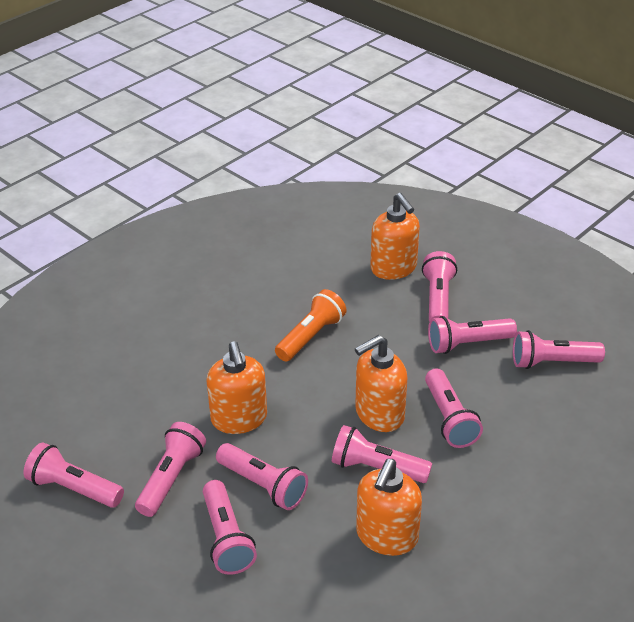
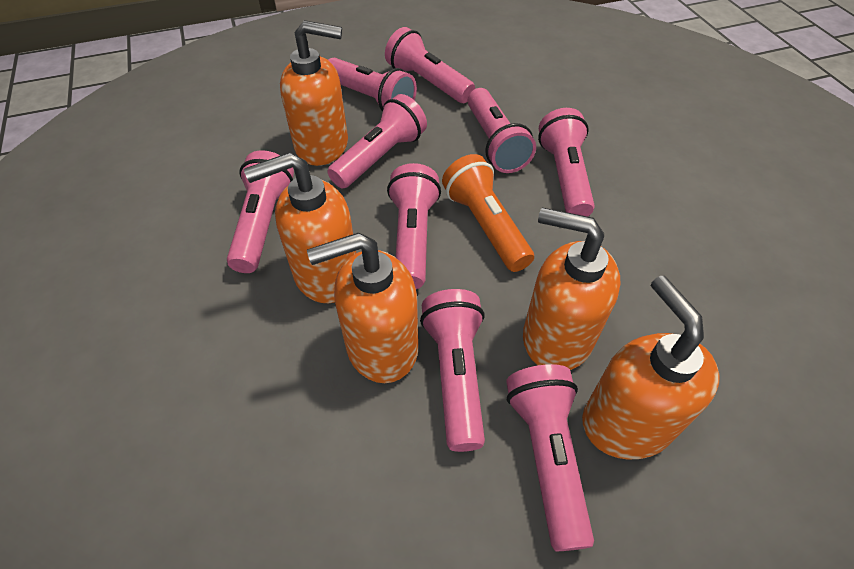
orange soap dispenser: [206,341,267,434] [355,335,408,432] [356,459,422,556] [370,193,420,280] = 4 -> [244,152,356,303] [280,20,348,166] [307,233,418,383] [523,208,621,370] [582,276,720,459] = 5

